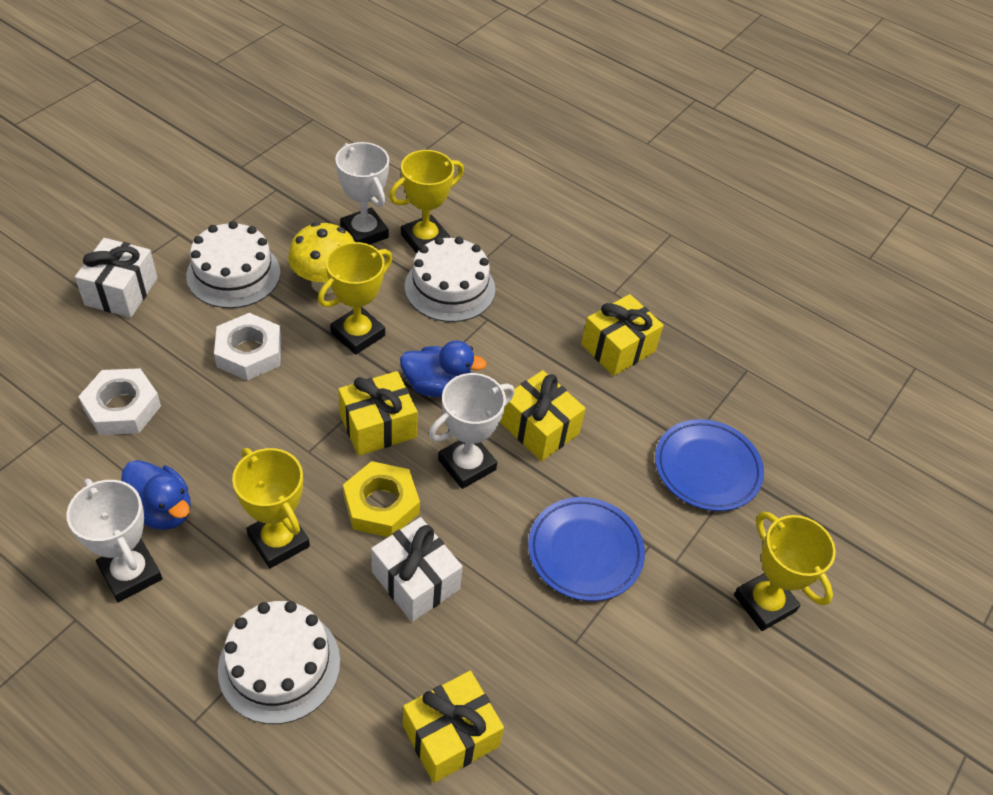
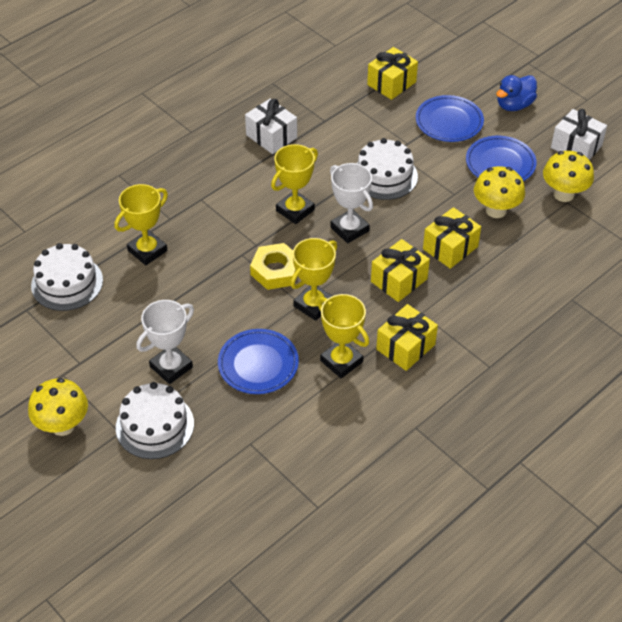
blue duck: [121,460,191,530] [400,341,487,397] = 2 -> [496,75,537,111] = 1
blue plate: [528,497,645,601] [655,419,764,511] = 2 -> [218,329,299,394] [416,95,484,142] [466,136,537,181] = 3
white nut: [78,368,161,435] [214,313,281,381] = 2 -> none = 0
white trophy: [66,479,162,602] [335,142,389,245] [429,373,514,489] = 3 -> [136,300,194,384] [330,163,373,243] = 2
yellow mushroom: [288,222,355,294] = 1 -> [28,378,88,436] [474,166,525,218] [543,151,594,202] = 3

